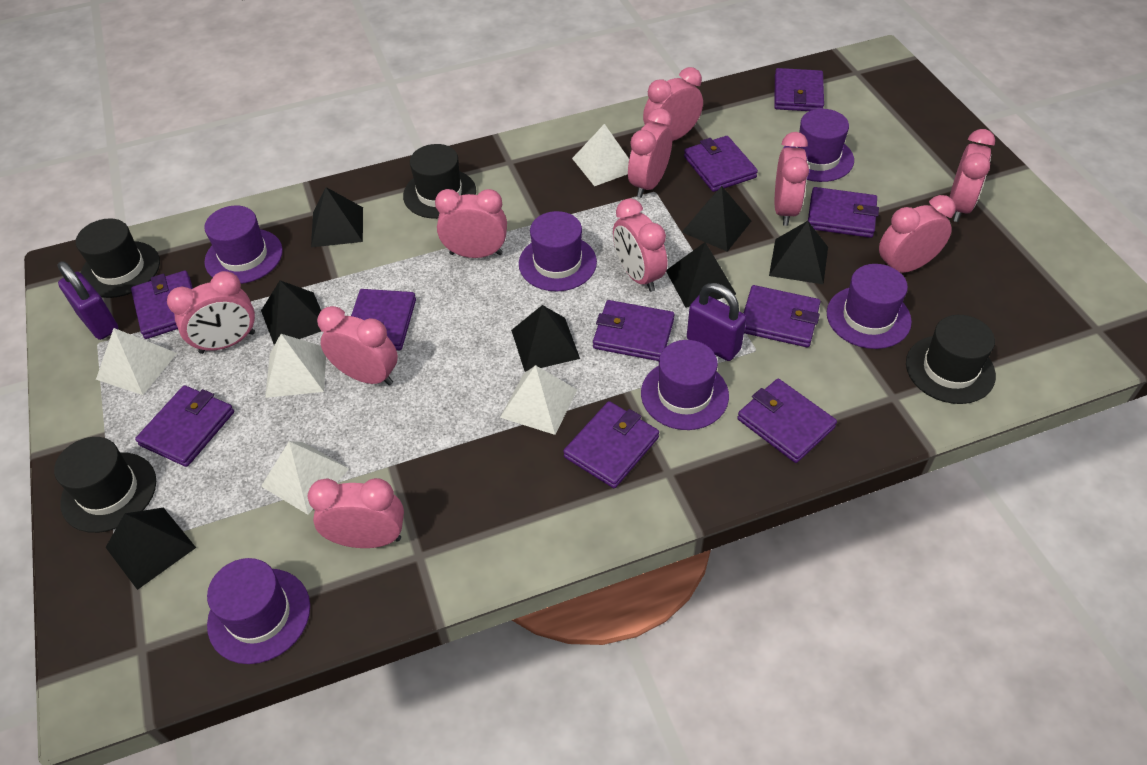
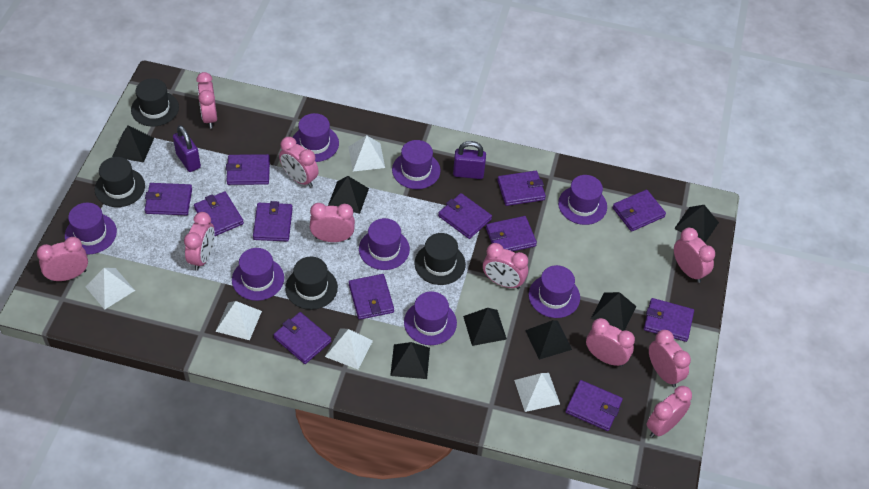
purple hat: [204,206,283,284] [207,558,310,664] [519,211,597,291] [641,340,729,430] [783,109,854,182] [827,264,912,349] = 6 -> [65,203,117,255] [232,248,284,301] [292,113,339,162] [359,218,410,270] [392,140,441,189] [404,291,457,345] [528,265,580,318] [558,175,607,225] = 8
purple wallet: [131,271,193,339] [135,385,234,467] [351,289,416,350] [563,401,659,488] [593,300,674,361] [684,136,758,192] [737,379,837,463] [744,285,820,347] [774,68,824,111] [808,187,879,238] = 10 -> [145,183,192,215] [194,191,244,237] [226,154,270,185] [253,201,293,241] [273,312,331,364] [349,274,394,320] [438,193,492,239] [486,216,537,252] [497,171,546,206] [566,380,623,431] [613,190,666,232] [644,298,694,342] = 12

